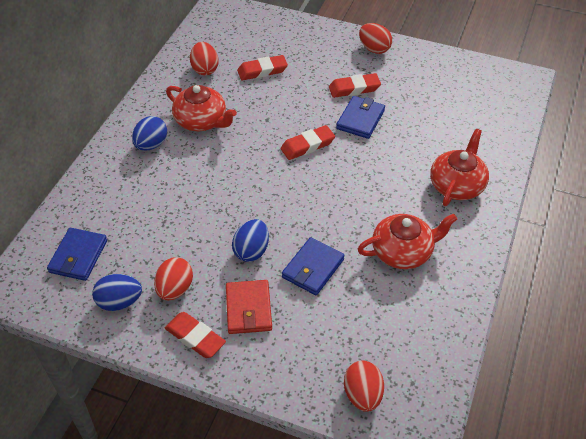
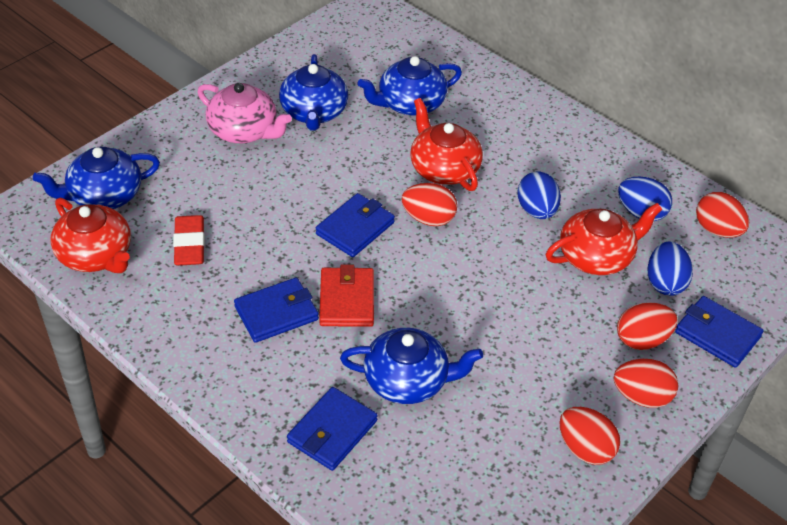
blue teapot: none = 0 -> [33,146,160,209] [279,54,349,131] [340,328,483,404] [358,56,462,116] = 4
blue wallet: [47,228,107,281] [282,237,344,295] [336,96,385,139] = 3 -> [234,278,319,343] [287,387,378,471] [316,193,395,257] [675,296,764,368] = 4
pink teapot: none = 0 -> [197,83,292,143] = 1
red egg: [154,257,193,300] [190,42,219,75] [344,361,384,412] [359,23,392,54] = 4 -> [402,183,457,226] [560,407,620,465] [614,359,678,408] [617,302,677,350] [696,192,749,238] = 5
red eraser: [165,312,226,358] [237,55,288,81] [281,125,335,160] [329,73,381,98] = 4 -> [173,215,205,266] = 1

